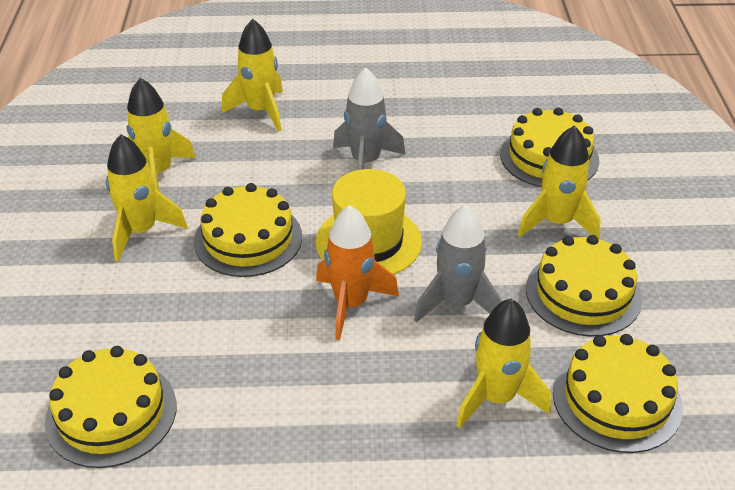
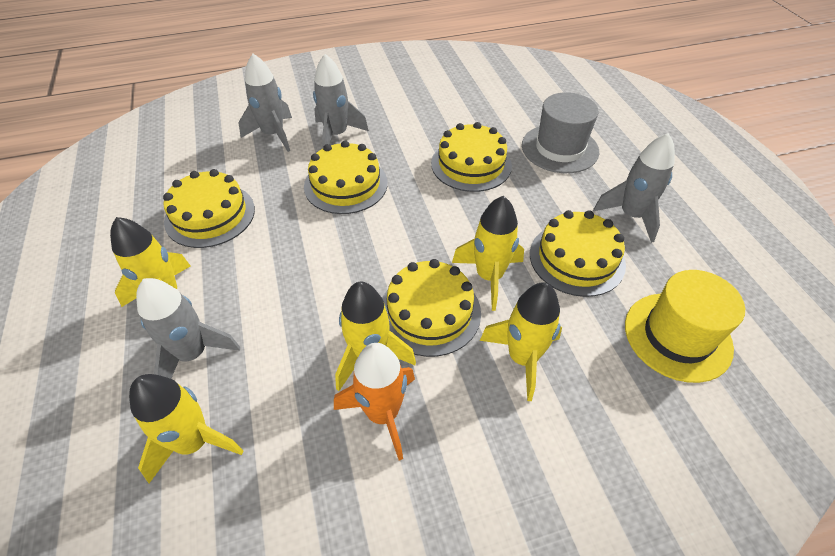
grey hat: none = 0 -> [522,92,599,173] = 1
grey rocket: [333,68,405,170] [414,205,502,323] = 2 -> [136,278,240,379] [239,53,292,152] [313,54,369,147] [593,133,675,243] = 4

